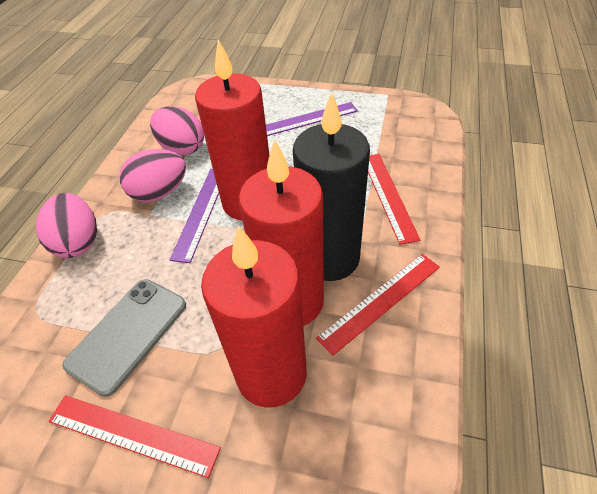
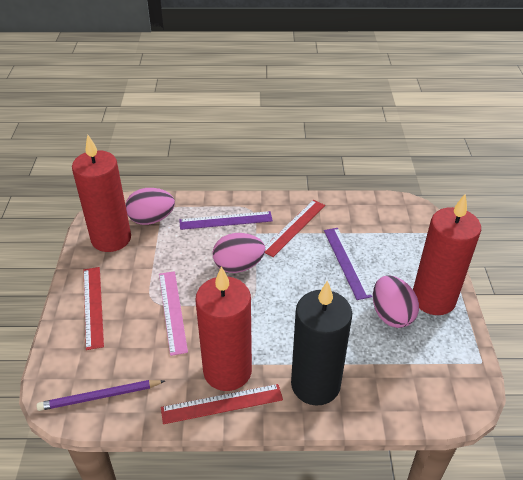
grey phone: [62,279,186,397] = 1 -> none = 0
pink ruler: none = 0 -> [159,271,188,356] = 1
purple pencil: none = 0 -> [37,380,165,411] = 1

